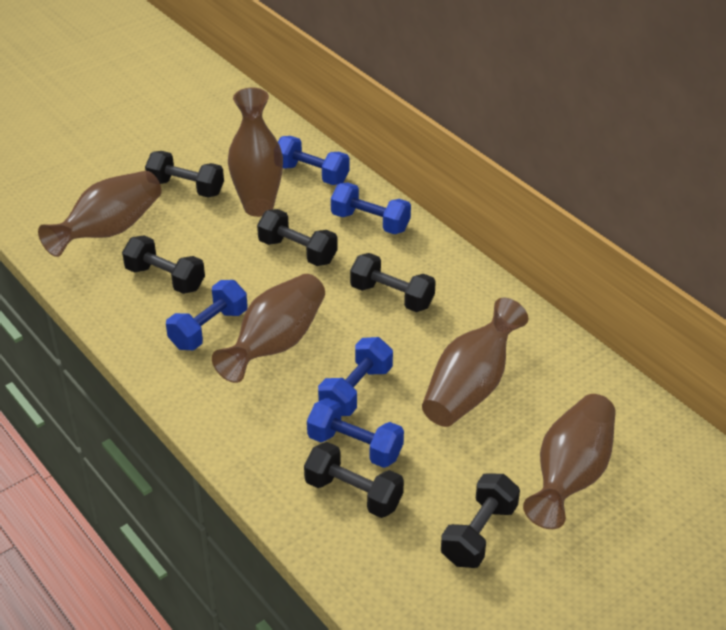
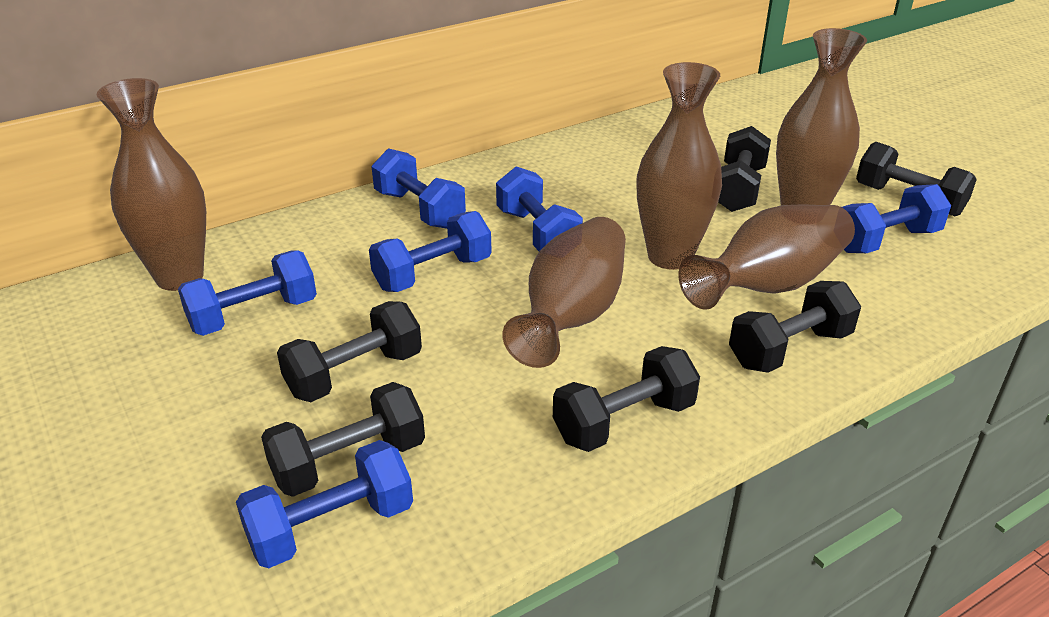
blue dumbbell: [166,280,248,350] [278,136,350,185] [307,398,404,468] [318,337,393,416] [331,182,411,234] = 5 -> [178,250,317,336] [236,440,413,568] [369,211,492,292] [371,148,466,229] [496,166,583,251] [842,184,951,253] = 6

